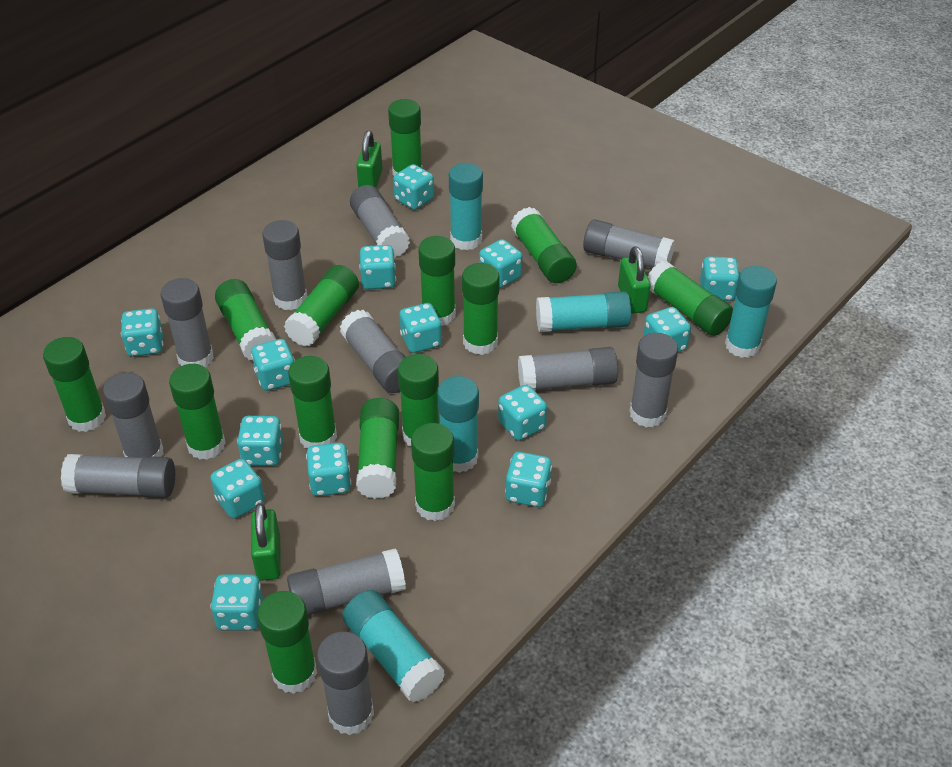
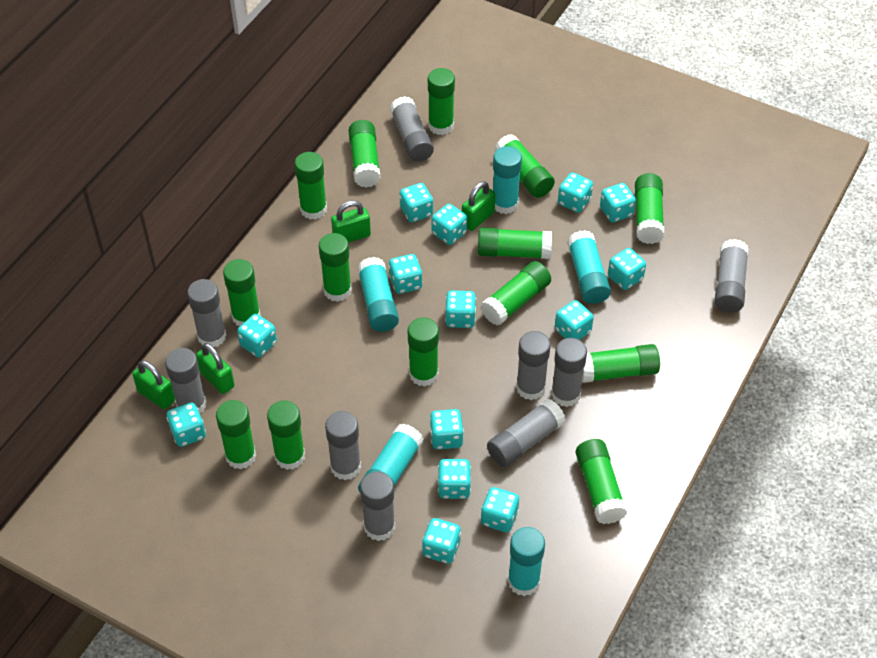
green padlock: [251,503,281,581] [356,131,382,187] [618,246,651,314] = 3 -> [132,360,175,409] [196,343,235,394] [331,200,371,242] [462,181,496,231] = 4
grey glue stick: [61,454,175,498] [103,372,164,458] [161,278,214,368] [263,220,308,310] [287,548,406,615] [317,632,374,735] [340,310,406,393] [350,185,410,258] [518,347,618,391] [583,219,675,268] [629,333,678,427] = 11 -> [165,348,206,413] [187,279,226,347] [325,411,361,480] [360,472,395,541] [390,96,434,162] [487,399,566,467] [516,331,551,400] [551,338,587,407] [714,239,749,313] = 9

